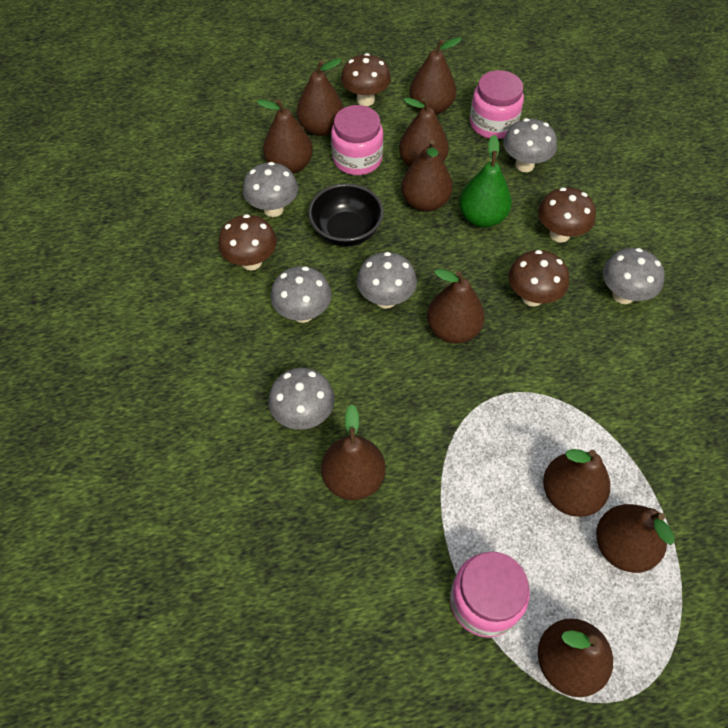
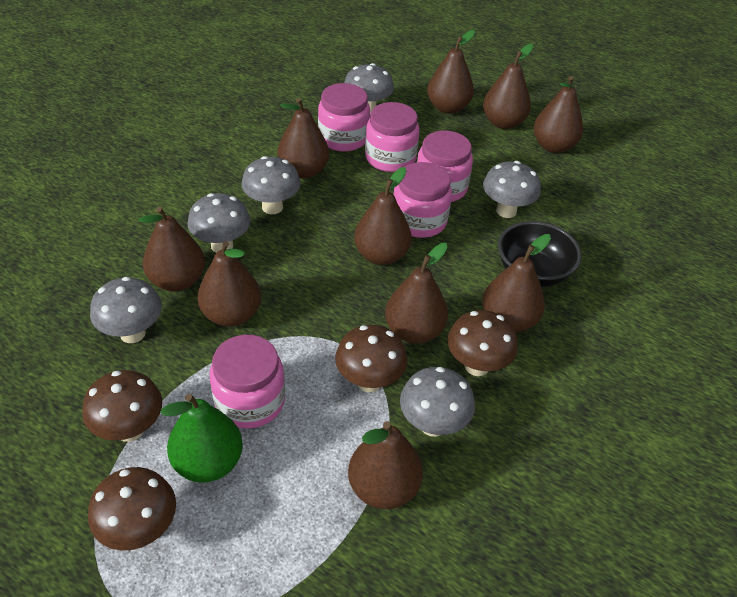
pink jar: [331,105,383,175] [450,551,530,638] [470,70,524,139] = 3 -> [210,335,285,429] [318,83,370,152] [365,102,420,172] [393,162,452,238] [417,130,473,202] = 5

